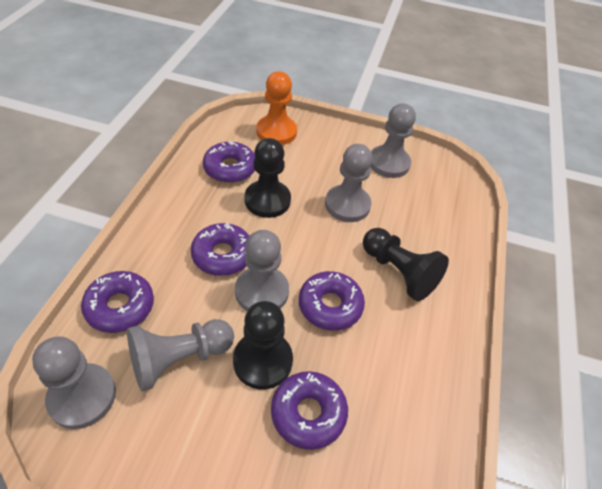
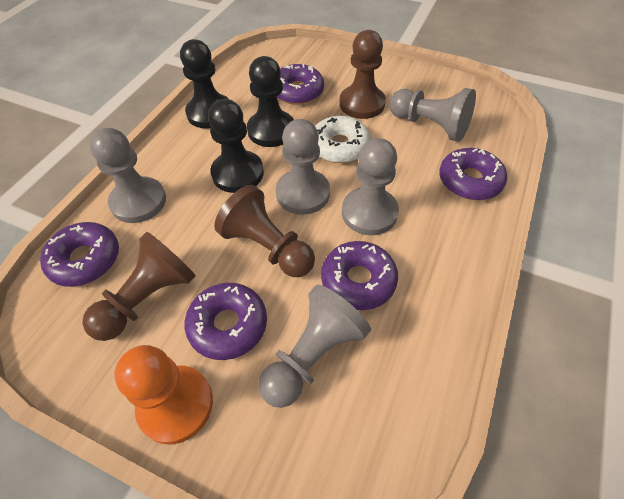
brown pawn: none = 0 -> [82,232,196,341] [214,185,315,277] [339,30,386,119] = 3
white donut: none = 0 -> [315,116,371,163] = 1

